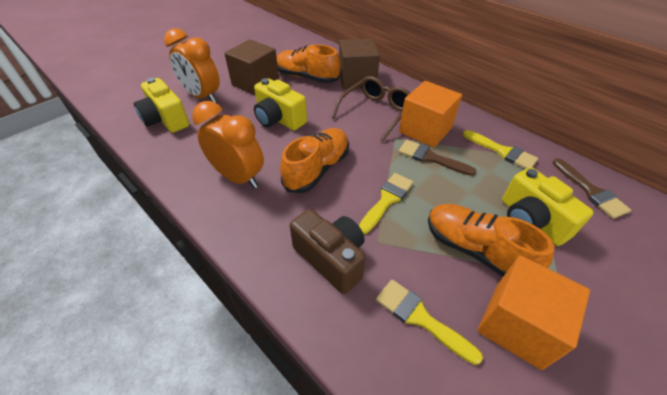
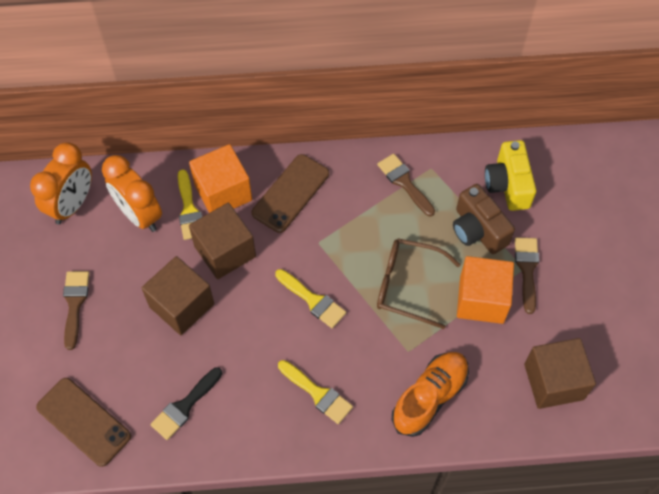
black brush: none = 0 -> [150,367,222,440] = 1
brown brush: [398,140,476,176] [553,158,631,219] = 2 -> [63,271,89,350] [377,154,435,217] [515,238,539,314] = 3
brown cube: [224,39,279,96] [339,39,380,89] = 2 -> [142,256,214,335] [189,203,256,279] [524,338,596,409] = 3
brown phone: none = 0 -> [36,378,131,467] [252,154,329,233] = 2
orange shoe: [277,44,340,83] [280,128,349,193] [428,204,555,277] = 3 -> [392,352,469,437] = 1
yellow camera: [134,78,189,133] [254,78,307,130] [502,167,594,246] = 3 -> [485,140,536,211] = 1

